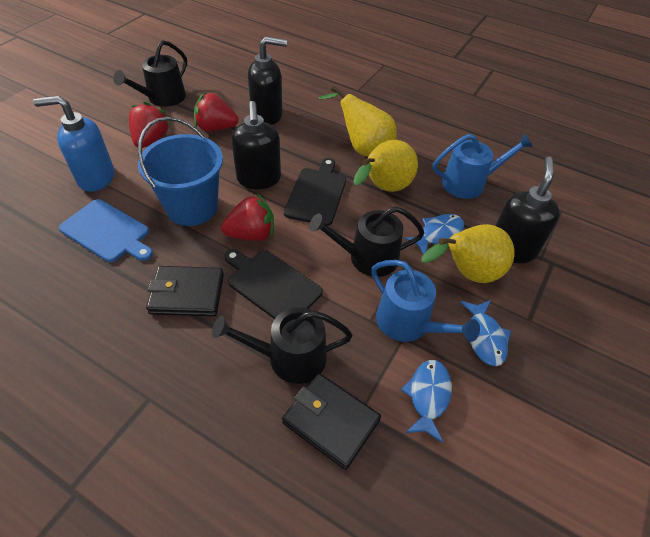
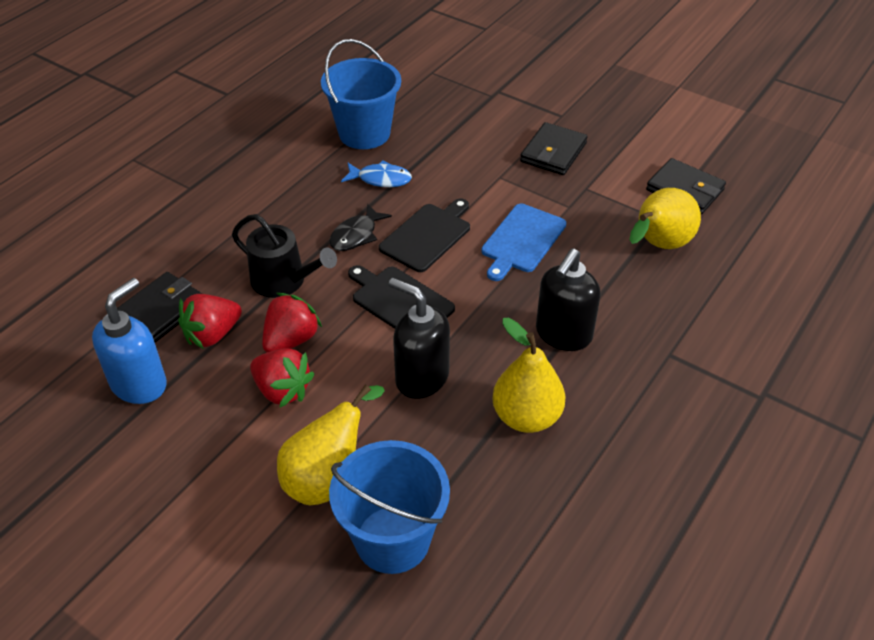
black fish: none = 0 -> [329,204,392,251] = 1
black soap dispenser: [231,101,281,189] [248,36,287,125] [495,157,560,263] = 3 -> [389,278,450,399] [536,249,600,351] = 2
black wallet: [146,266,224,316] [282,373,381,470] = 2 -> [117,272,202,343] [520,122,588,175] [646,158,726,214] = 3
black watering can: [113,40,187,107] [212,307,352,384] [309,206,424,277] = 3 -> [232,214,337,298] = 1
blue bucket: [138,117,223,226] = 1 -> [321,39,401,149] [329,440,450,574] = 2
blue fish: [401,360,452,443] [405,214,464,254] [460,300,511,366] = 3 -> [341,160,412,187] = 1
blue watering can: [371,260,480,342] [432,134,533,199] = 2 -> none = 0

